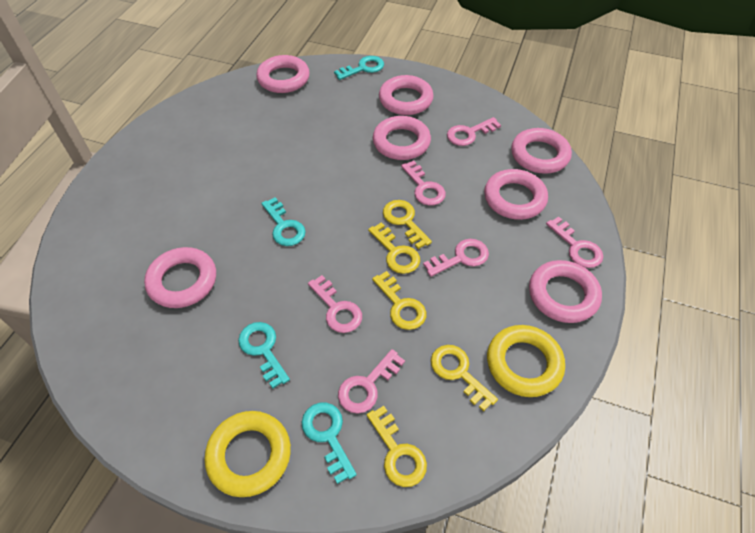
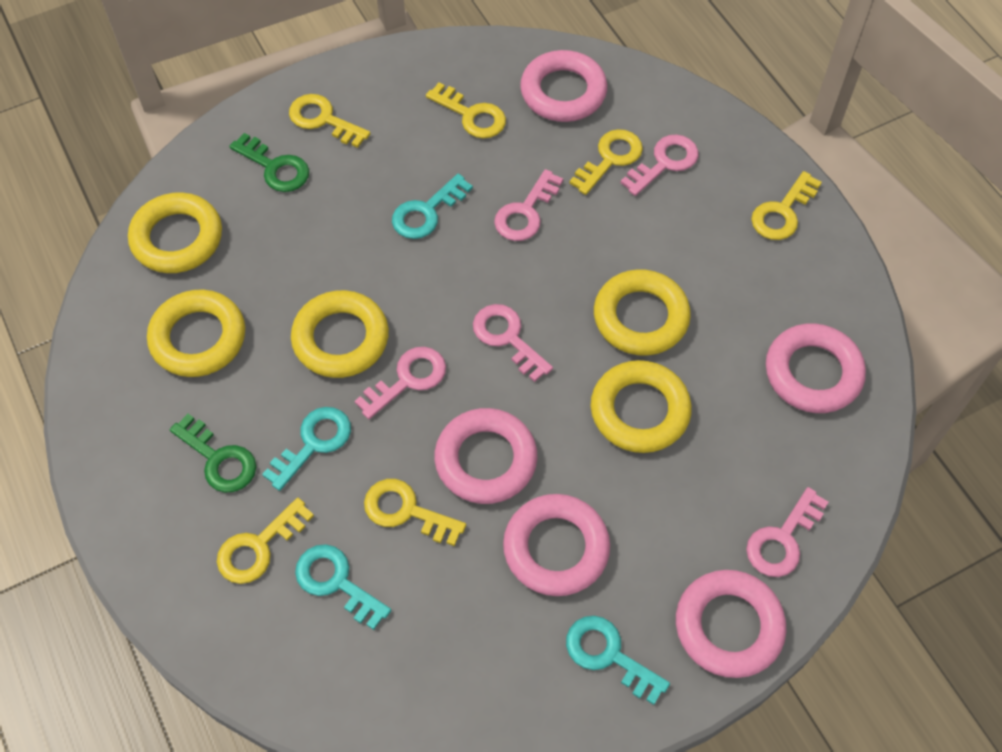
green key: none = 0 -> [170,414,256,492] [229,133,309,192] = 2
pink key: [308,275,362,333] [338,349,405,414] [401,161,446,206] [423,239,489,277] [447,117,501,146] [546,216,603,268] = 6 -> [355,347,446,419] [473,304,553,382] [494,169,563,241] [620,134,699,196] [746,487,828,577] = 5
pink ring: [144,247,216,308] [256,55,310,93] [373,116,431,160] [379,75,434,115] [484,169,548,220] [511,128,572,174] [529,260,602,323] = 7 -> [434,408,537,504] [503,494,610,596] [520,50,607,122] [676,570,786,678] [766,323,866,413] = 5
yellow key: [367,406,427,487] [368,222,420,274] [372,271,426,330] [383,200,432,249] [431,345,498,411] = 5 -> [217,497,314,584] [289,94,371,148] [364,479,466,546] [426,83,506,138] [569,129,643,195] [751,171,822,240] = 6
yellow ring: [205,411,291,497] [487,325,565,397] = 2 -> [128,192,222,273] [147,290,245,377] [291,290,389,378] [591,360,692,453] [594,269,691,356] = 5

